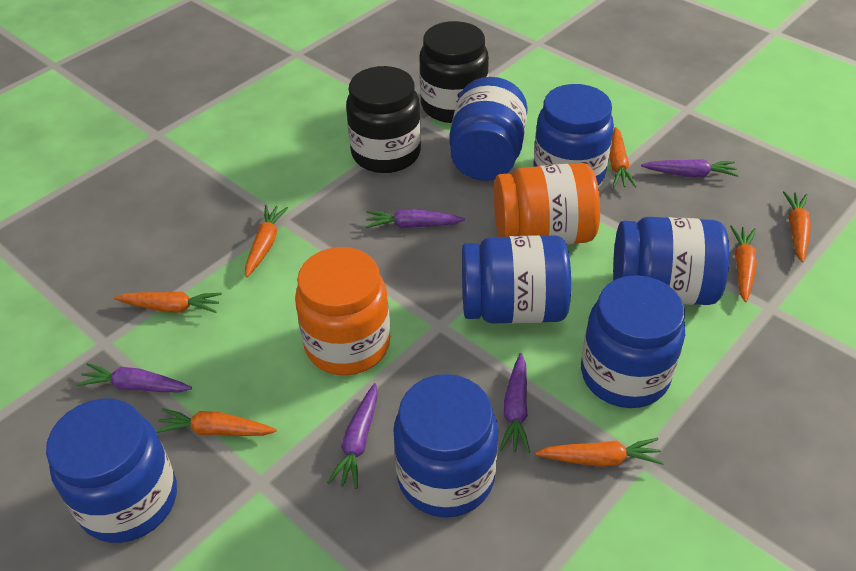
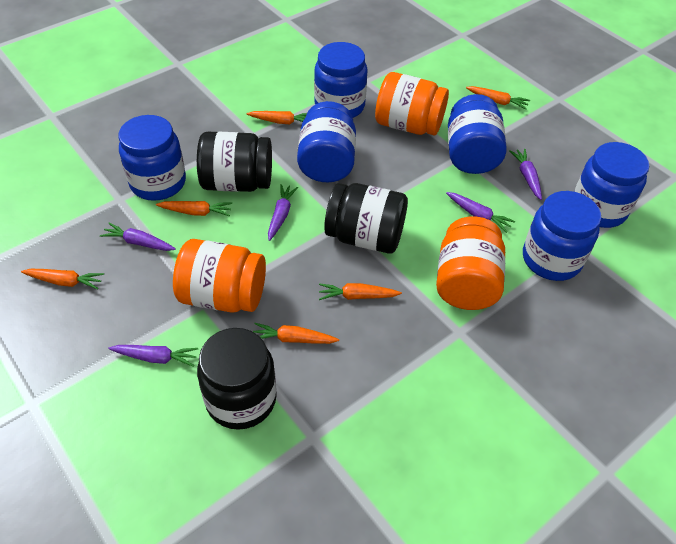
black jar: [346,66,421,173] [419,21,489,123] = 2 -> [197,132,272,192] [197,328,277,430] [324,183,408,254] = 3
blue jar: [46,399,177,543] [393,374,498,518] [449,77,528,181] [462,235,571,324] [533,84,614,185] [581,275,685,408] [613,217,729,305] = 7 -> [119,115,186,201] [297,101,356,182] [314,42,367,118] [448,94,507,174] [523,191,601,281] [574,142,649,228] = 6
orange carrot: [114,291,222,313] [156,408,277,436] [245,205,288,277] [535,438,664,467] [609,127,637,187] [730,225,757,302] [783,191,811,262] = 7 -> [21,269,104,290] [156,201,232,217] [247,111,307,124] [253,323,339,344] [319,283,402,300] [466,86,530,110] = 6
orange jar: [295,247,390,375] [494,163,600,245] = 2 -> [173,239,266,313] [375,72,449,135] [436,216,505,310] = 3

